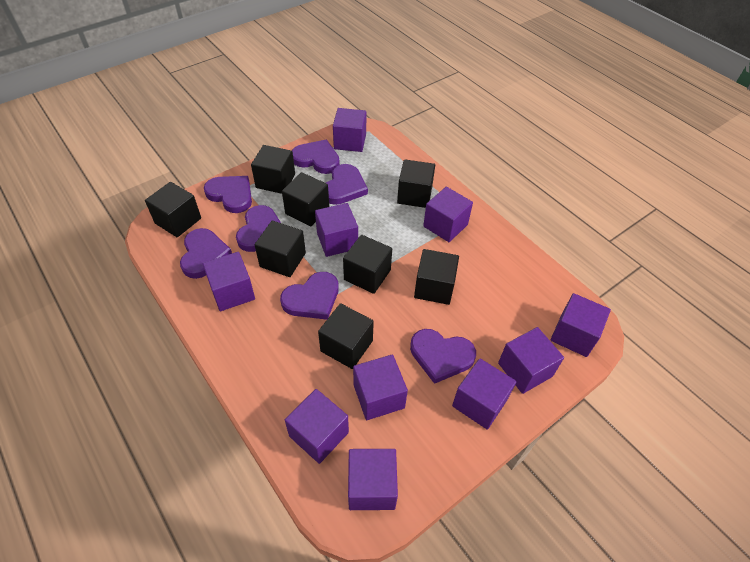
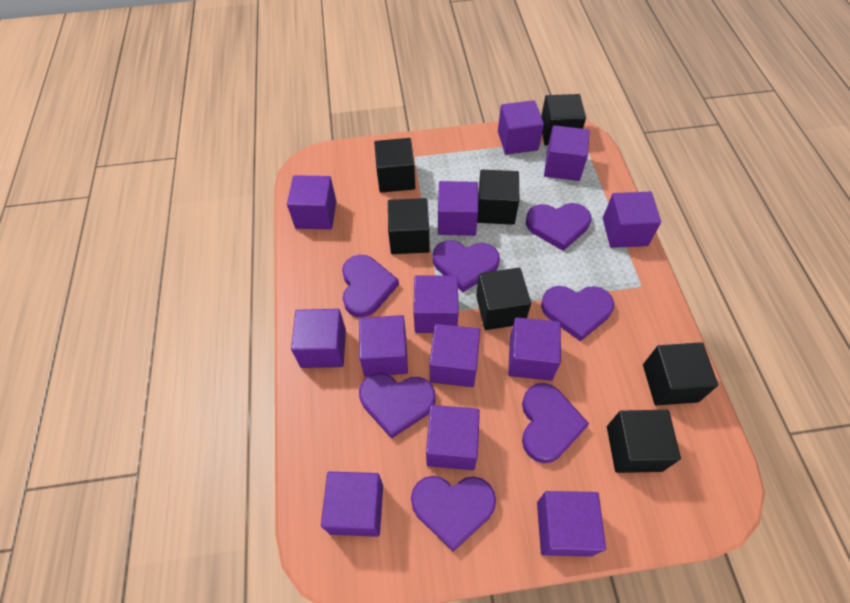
black cube: [145,182,201,237] [251,145,295,194] [255,221,306,277] [282,172,329,226] [318,303,374,369] [343,235,392,294] [397,159,435,208] [414,249,459,305] = 8 -> [374,138,415,193] [388,198,430,254] [476,268,531,330] [477,170,519,225] [541,94,586,146] [607,410,681,473] [643,342,718,405] = 7
purple cube: [203,252,255,311] [285,389,349,464] [315,203,358,257] [333,108,366,152] [348,449,398,510] [353,354,408,420] [423,187,473,242] [452,358,516,430] [498,327,564,394] [551,293,611,357] = 10 -> [287,175,336,229] [291,309,346,368] [321,472,383,537] [359,315,408,377] [413,275,459,333] [426,405,480,470] [429,324,480,387] [438,181,478,236] [498,100,544,155] [508,317,561,381] [537,491,606,556] [544,125,590,181] [603,192,661,248] = 13

